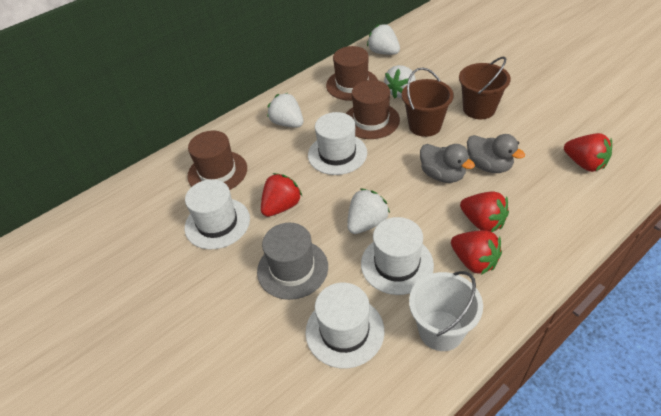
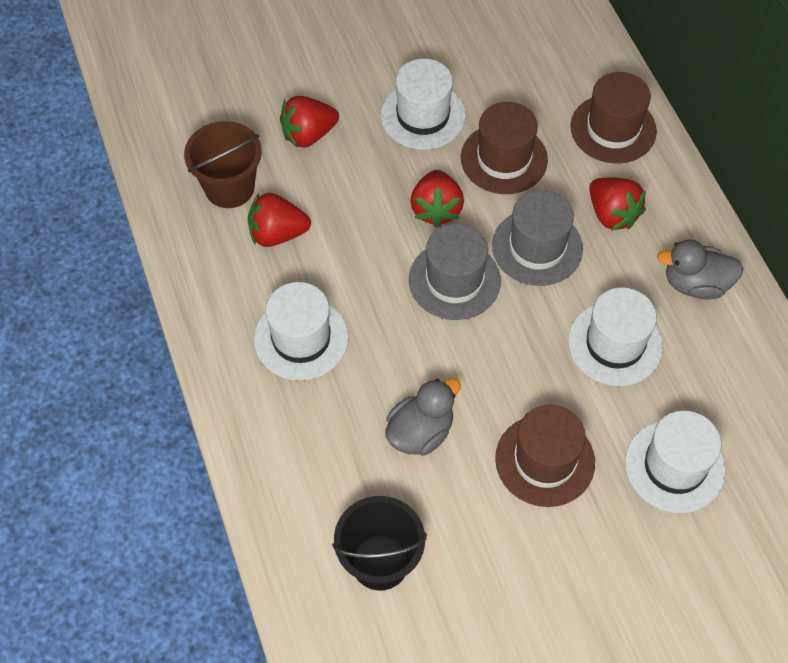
black bucket: none = 0 -> [332,496,427,591] = 1
brown bucket: [402,67,454,137] [459,57,511,119] = 2 -> [184,121,262,208] = 1
grey hat: [257,223,328,300] = 1 -> [409,223,501,320] [492,190,583,286] = 2
white bucket: [409,271,483,351] = 1 -> none = 0
white strawberry: [267,93,303,128] [347,189,390,234] [367,24,400,55] [384,65,416,98] = 4 -> none = 0

